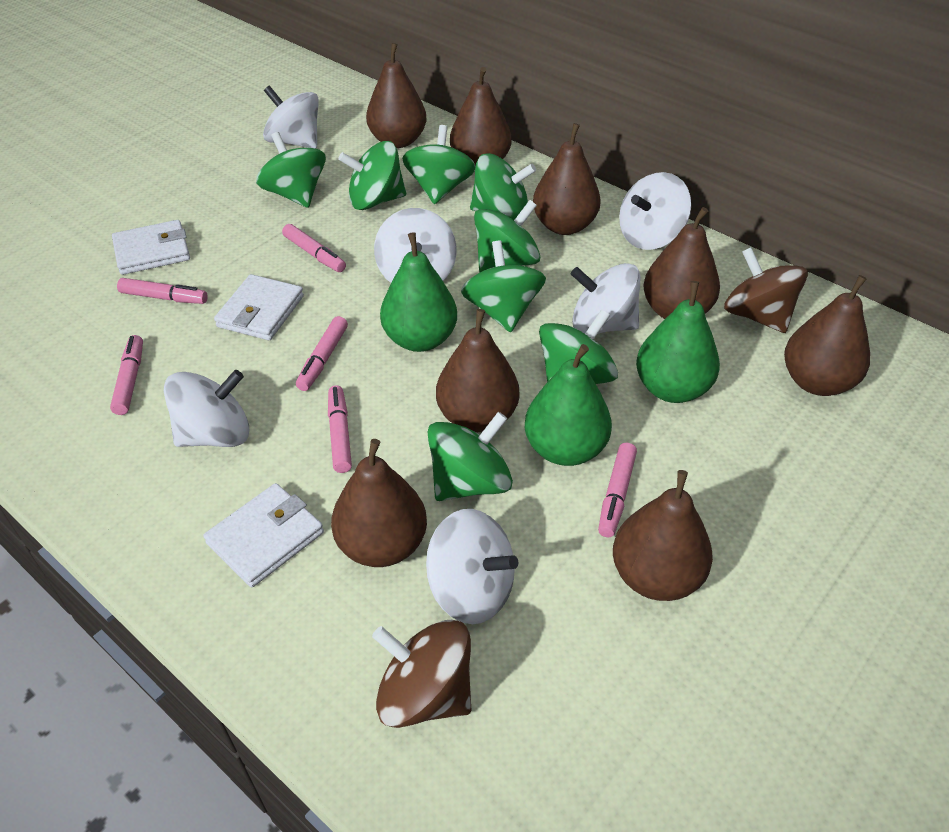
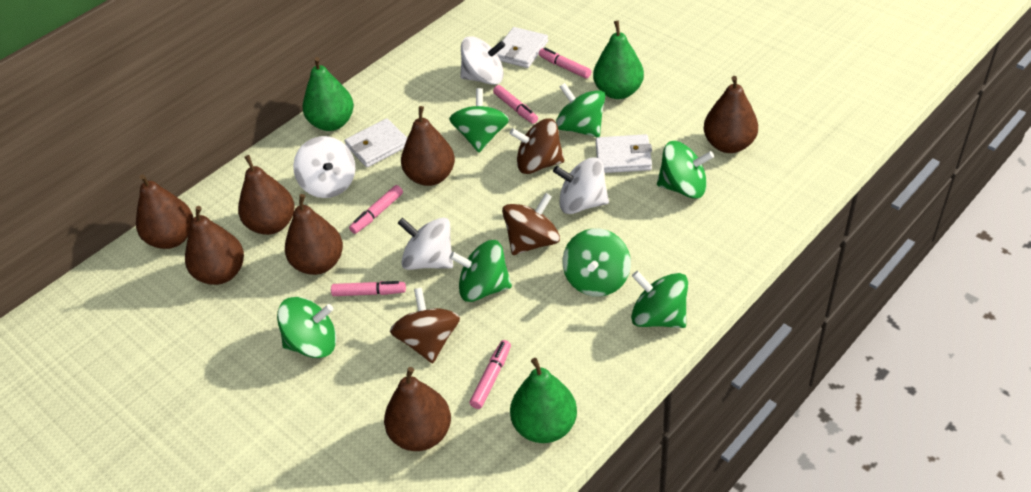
brown pear: [331,439,427,567] [366,43,426,148] [436,309,519,432] [450,67,512,166] [533,123,601,235] [613,470,713,601] [643,207,720,319] [784,275,870,396] = 8 -> [136,174,193,249] [185,206,244,285] [238,155,295,235] [285,194,343,275] [384,367,451,451] [401,106,455,186] [704,76,758,153] = 7
brown spinning top: [372,620,471,728] [724,247,808,333] = 2 -> [390,288,460,364] [502,193,560,255] [509,119,564,174] = 3
green spinning top: [256,132,326,208] [338,141,406,210] [402,125,476,204] [428,412,513,501] [461,240,546,333] [470,153,536,220] [474,200,540,272] [539,309,618,384] = 8 -> [277,297,336,358] [449,88,509,152] [449,240,512,302] [556,83,605,137] [563,228,631,297] [631,271,688,328] [657,141,714,199] = 7
pink marker: [110,335,143,415] [117,278,208,304] [282,224,346,272] [296,316,348,391] [328,385,352,473] [598,443,637,537] = 6 -> [331,281,406,296] [349,185,403,234] [470,340,511,409] [493,85,538,124] [539,47,591,79] = 5
white spinning top: [164,370,249,447] [263,86,319,149] [374,208,457,283] [426,509,518,624] [571,263,641,334] [619,172,691,250] = 6 -> [293,136,355,198] [398,217,453,270] [460,36,505,85] [553,157,609,214] = 4

